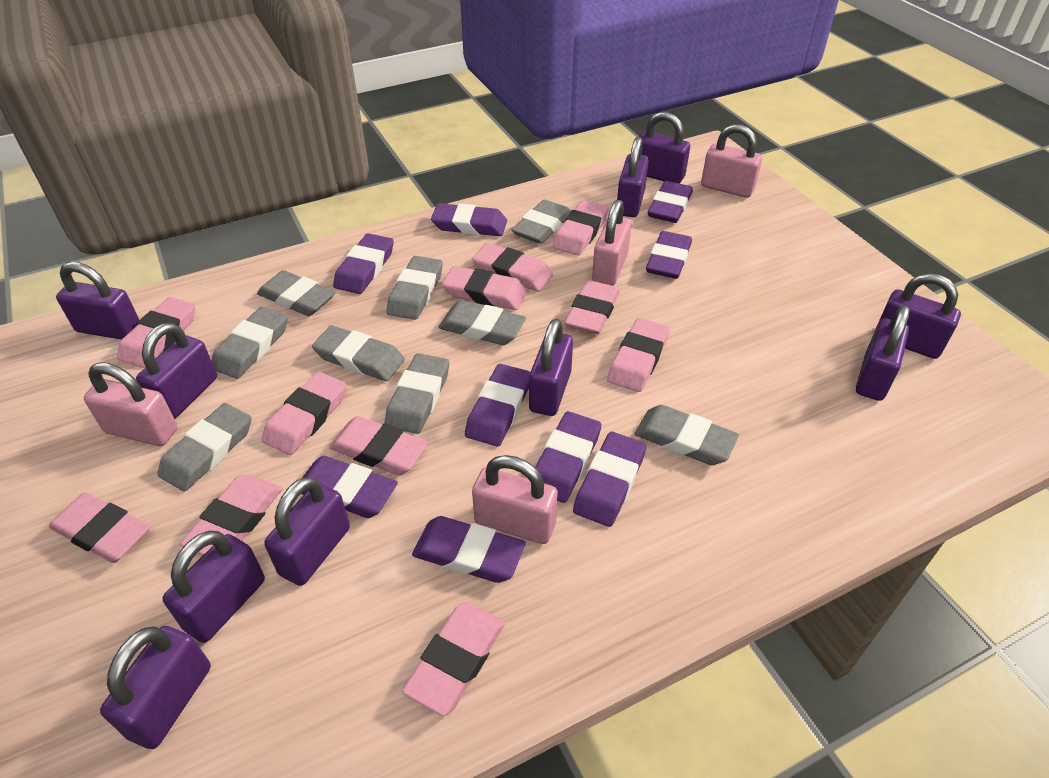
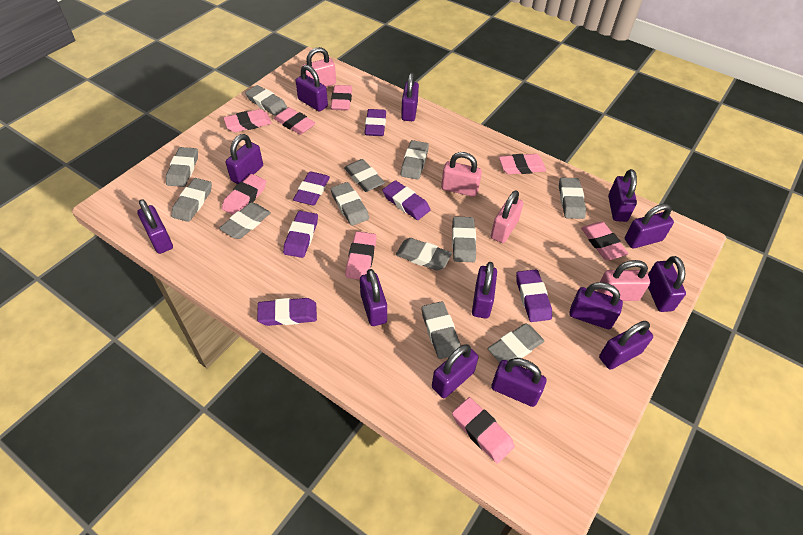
grey eraser: [157,403,251,492] [212,306,288,379] [257,270,336,316] [312,325,405,381] [384,353,449,434] [386,256,443,320] [438,301,526,345] [512,199,571,244] [635,405,739,465] = 9 -> [166,147,198,187] [171,178,212,222] [219,202,271,239] [245,85,287,116] [331,182,369,226] [344,159,385,192] [396,238,452,271] [401,140,429,180] [421,301,461,359] [452,217,476,262] [488,323,544,363] [559,178,586,219] = 12
pink eraser: [49,492,150,563] [117,297,195,368] [180,475,283,555] [262,372,346,455] [329,416,428,475] [402,602,505,716] [442,266,527,310] [472,243,553,292] [553,200,608,255] [565,280,620,334] [607,318,670,392] = 11 -> [222,174,266,215] [223,109,272,132] [274,107,316,135] [331,85,352,111] [345,231,377,280] [452,397,515,464] [499,154,546,174] [581,222,629,260] = 8
purple eraser: [302,456,398,518] [333,233,394,294] [412,516,526,583] [431,203,507,236] [465,364,530,446] [535,411,601,503] [573,432,646,527] [646,231,692,279] [647,181,693,223] = 9 -> [257,298,317,326] [283,211,318,258] [293,171,330,205] [365,109,386,136] [382,180,431,220] [516,270,552,322] = 6
purple padlock: [56,262,139,340] [100,626,211,749] [136,323,217,419] [162,531,265,643] [264,477,350,586] [529,319,573,416] [617,137,649,217] [639,112,690,184] [856,305,910,401] [874,273,961,359] = 10 -> [137,199,173,254] [226,134,263,184] [296,65,328,112] [360,269,387,326] [401,73,419,121] [432,344,478,398] [472,262,497,319] [491,358,546,407] [569,282,623,329] [599,321,653,370] [608,169,637,222] [625,204,674,249] [648,256,686,312] = 13

